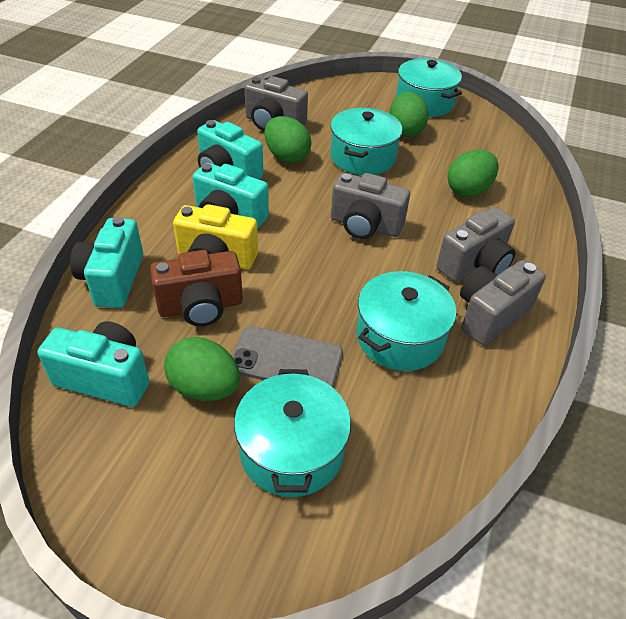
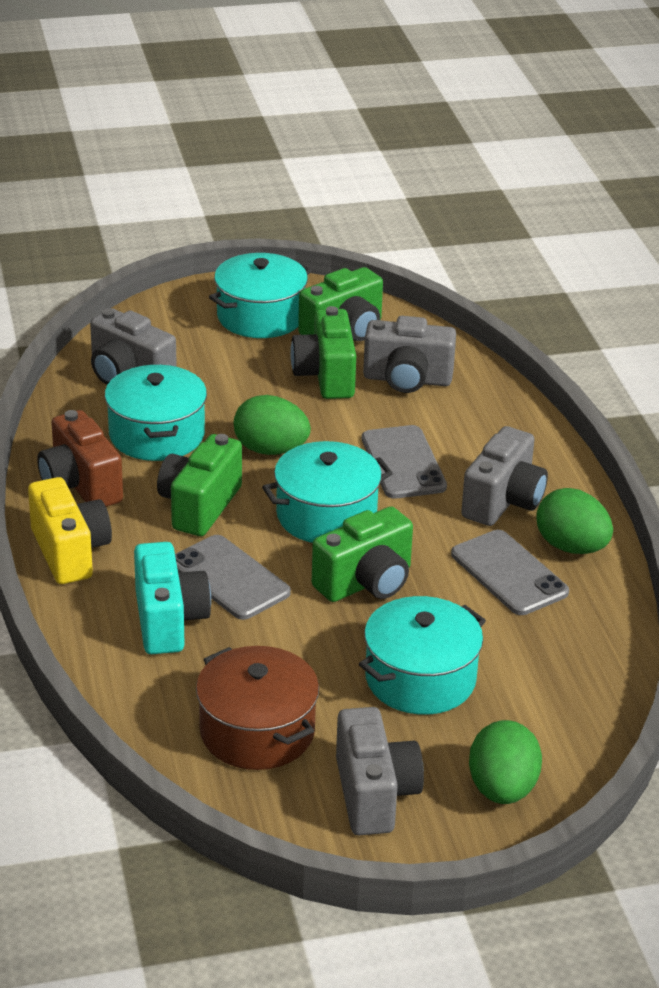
brown pot: none = 0 -> [196,646,319,770] = 1
green camera: none = 0 -> [157,434,242,536] [290,306,356,399] [298,267,383,341] [312,506,413,602] = 4
green egg: [164,337,240,401] [264,116,312,163] [389,92,429,137] [447,149,499,197] = 4 -> [234,395,311,455] [469,720,542,804] [536,488,613,554] = 3
grey phone: [232,326,343,388] = 1 -> [175,535,291,620] [362,425,447,499] [451,530,569,615] = 3
turquoise camera: [38,321,149,407] [70,217,143,308] [193,163,269,229] [197,120,263,179] = 4 -> [134,542,211,654] = 1

